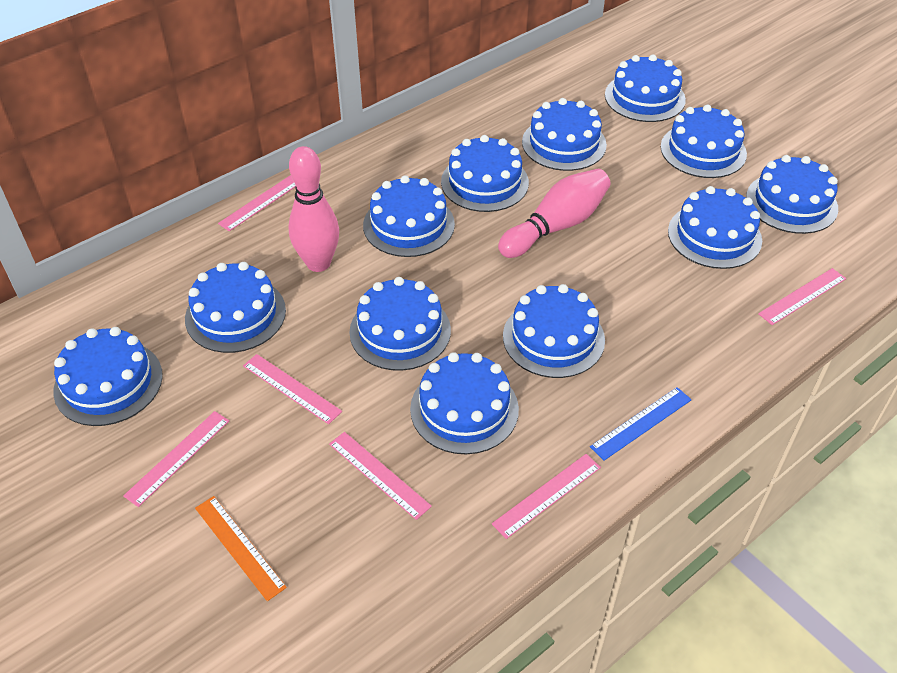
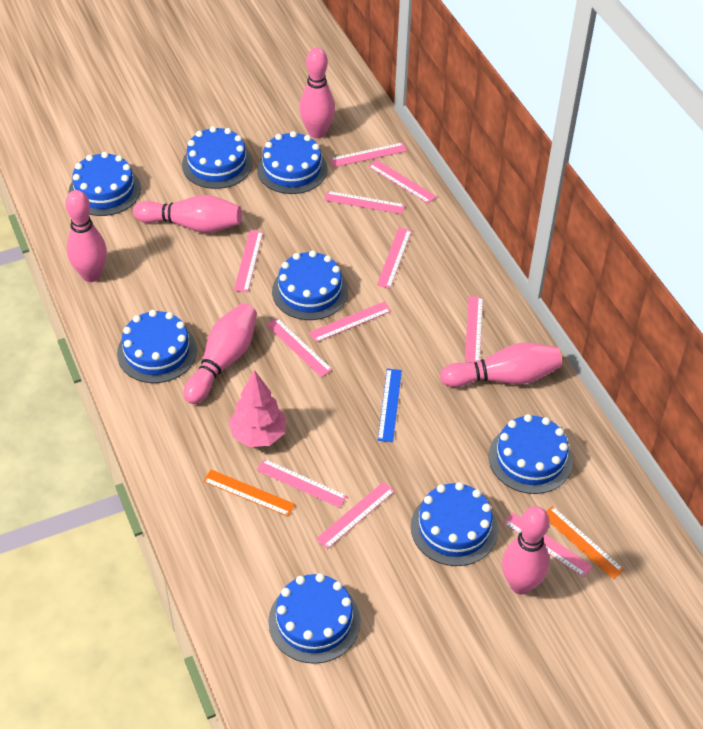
blue cake: [53,327,163,426] [185,262,286,353] [349,277,451,371] [363,175,455,257] [410,352,519,454] [441,135,529,212] [503,284,605,378] [522,98,607,171] [605,54,686,122] [661,105,747,178] [668,186,762,269] [746,155,838,234] = 12 -> [69,152,141,216] [117,310,197,383] [182,126,252,189] [257,131,328,194] [268,573,360,664] [272,250,348,320] [411,482,498,566] [489,414,573,494] = 8
orange ruler: [195,496,287,601] = 1 -> [203,470,295,516] [546,506,624,579] = 2
pink bowling pin: [288,146,339,272] [498,169,611,258] = 2 -> [65,190,107,282] [133,195,242,233] [183,303,257,404] [299,48,335,139] [440,343,562,387] [502,506,550,595] = 6
pink ruler: [123,411,229,507] [218,175,296,231] [243,354,342,424] [329,432,432,520] [492,454,601,539] [758,268,846,325] = 6 -> [234,230,263,292] [257,459,347,508] [266,318,333,377] [309,302,391,342] [316,482,395,549] [324,191,405,214] [330,142,407,167] [368,160,437,204] [377,228,412,289] [465,296,483,363] [503,512,593,578] = 11
pink tree: none = 0 -> [229,370,287,447] = 1

